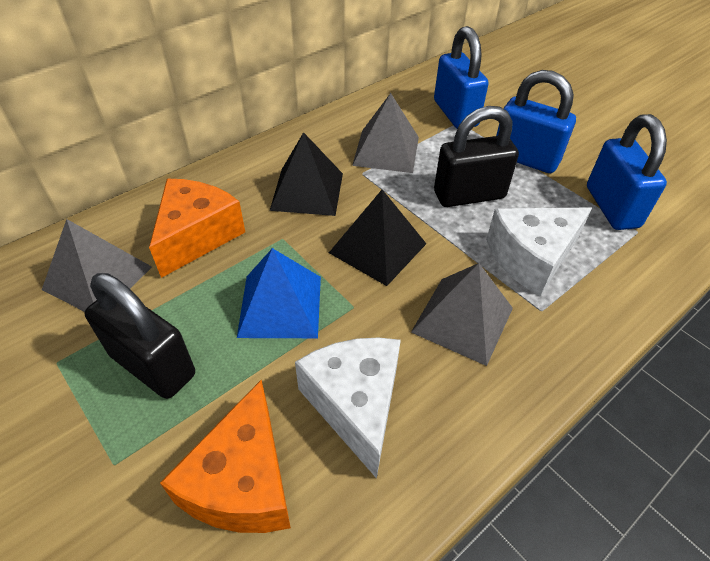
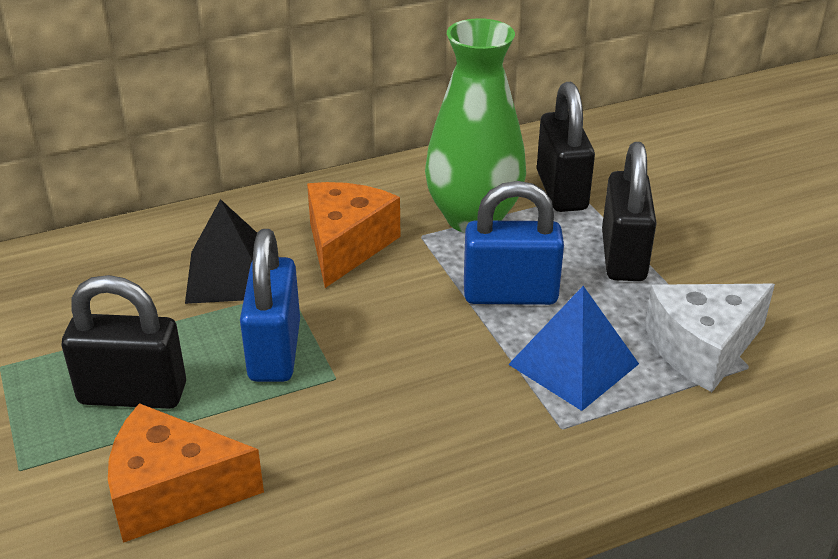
black padlock: [85,273,195,399] [434,106,519,207] = 2 -> [62,275,186,409] [537,82,595,212] [602,142,656,281] = 3
black pyramid: [270,132,343,216] [329,190,426,286] = 2 -> [185,199,257,304] = 1
blue padlock: [434,26,489,129] [496,70,576,173] [587,114,667,230] = 3 -> [240,229,300,382] [464,181,564,305] = 2
green vase: none = 0 -> [425,18,526,233] = 1
grey pyramid: [42,219,152,312] [352,93,419,173] [411,263,513,366] = 3 -> none = 0
white cheese: [295,337,401,479] [486,207,592,296] = 2 -> [645,284,775,392] = 1

